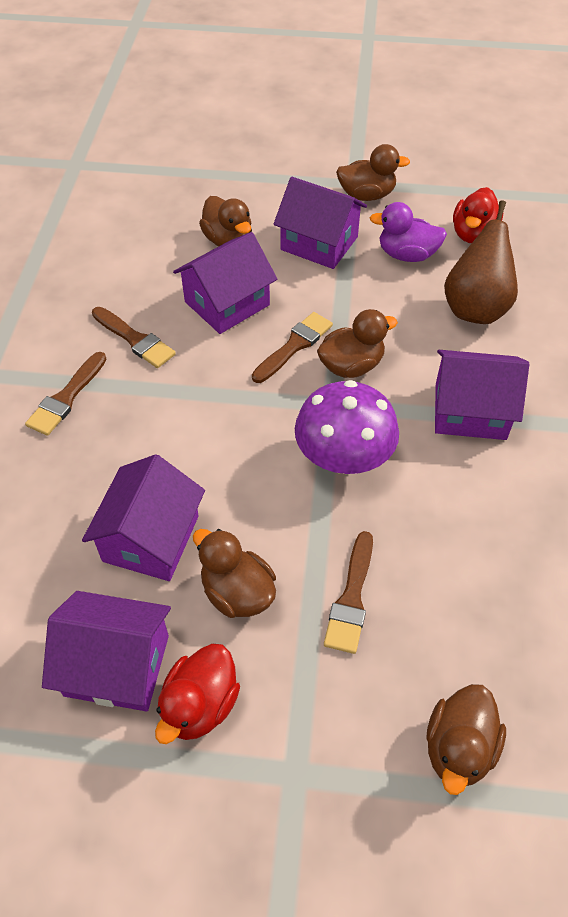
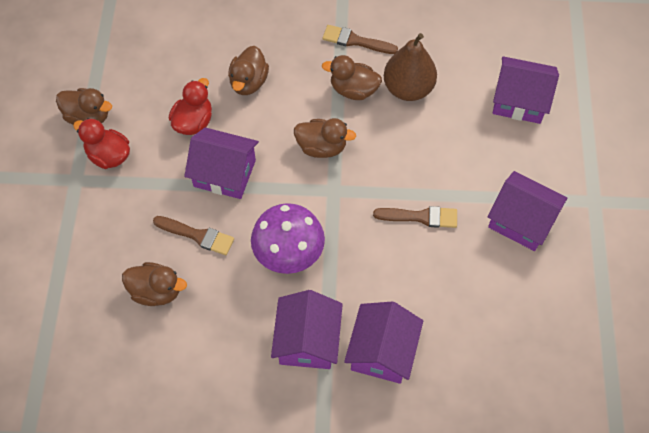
brown brush: [25,352,107,436] [92,307,176,368] [252,312,333,383] [324,531,373,654] = 4 -> [153,216,234,255] [322,25,398,54] [373,206,457,228] = 3
purple duck: [370,202,447,262] = 1 -> none = 0

